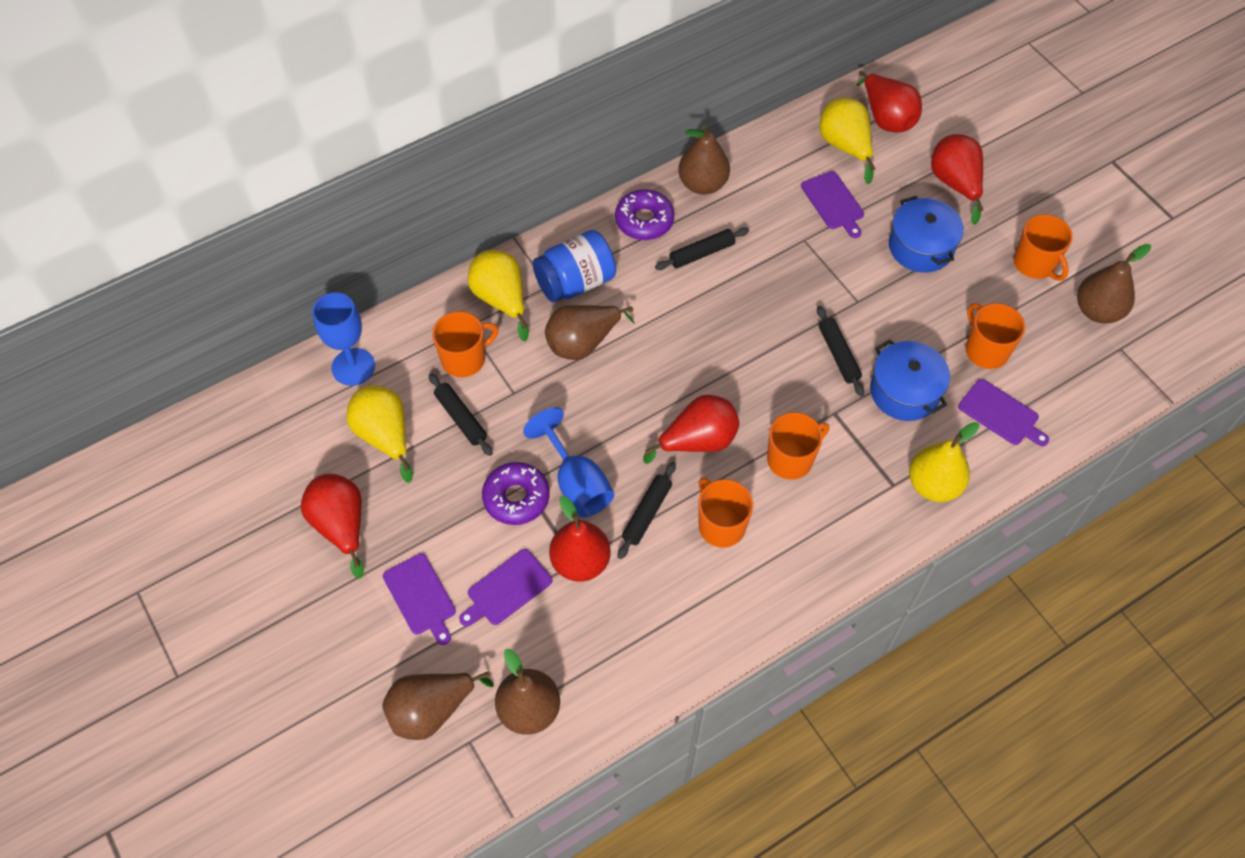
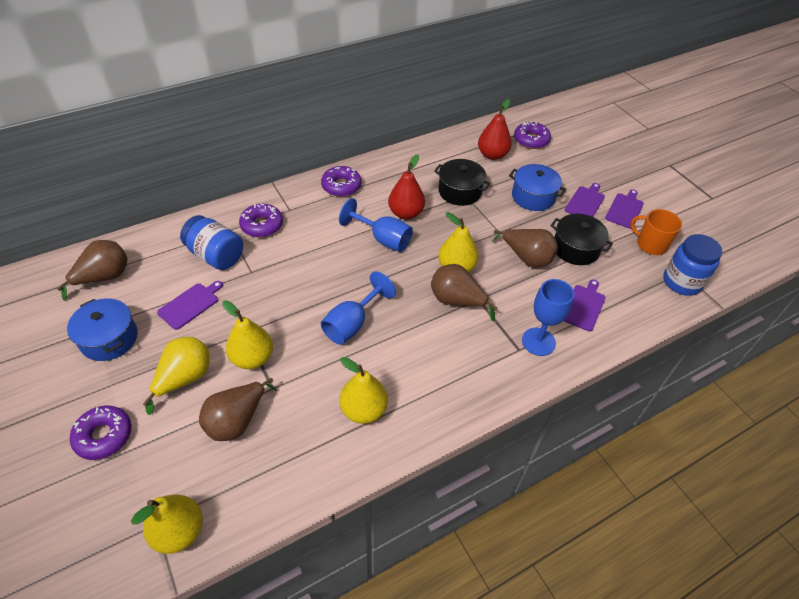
black pot: none = 0 -> [434,159,491,206] [551,214,613,265] = 2
black rolling pin: [428,373,493,456] [618,462,676,559] [655,227,749,270] [817,306,864,397] = 4 -> none = 0
blue goblet: [312,292,375,386] [523,407,614,518] = 2 -> [321,271,396,345] [339,198,413,252] [522,279,574,356] = 3
blue jar: [533,230,616,302] = 1 -> [180,215,243,270] [663,234,723,296] = 2
brown pear: [382,672,494,740] [495,649,560,735] [545,305,635,360] [678,125,730,195] [1077,244,1151,324] = 5 -> [57,240,128,300] [199,378,277,441] [431,264,498,321] [492,229,558,268] = 4
orange mug: [432,311,499,377] [698,477,753,548] [767,412,829,480] [965,303,1025,369] [1014,214,1073,281] = 5 -> [630,209,682,255] = 1
purple donut: [482,462,550,525] [615,189,674,240] = 2 -> [70,405,132,460] [239,204,283,237] [321,166,361,197] [514,122,551,149] = 4
red pear: [301,474,364,578] [549,496,611,582] [643,395,739,464] [857,71,922,132] [931,134,983,225] = 5 -> [388,154,425,219] [478,99,512,160] = 2
yellow pear: [346,385,413,483] [468,250,529,341] [819,98,875,185] [909,422,979,502] = 4 -> [131,494,203,554] [143,337,210,415] [222,300,273,369] [339,357,388,424] [438,212,479,272] = 5

